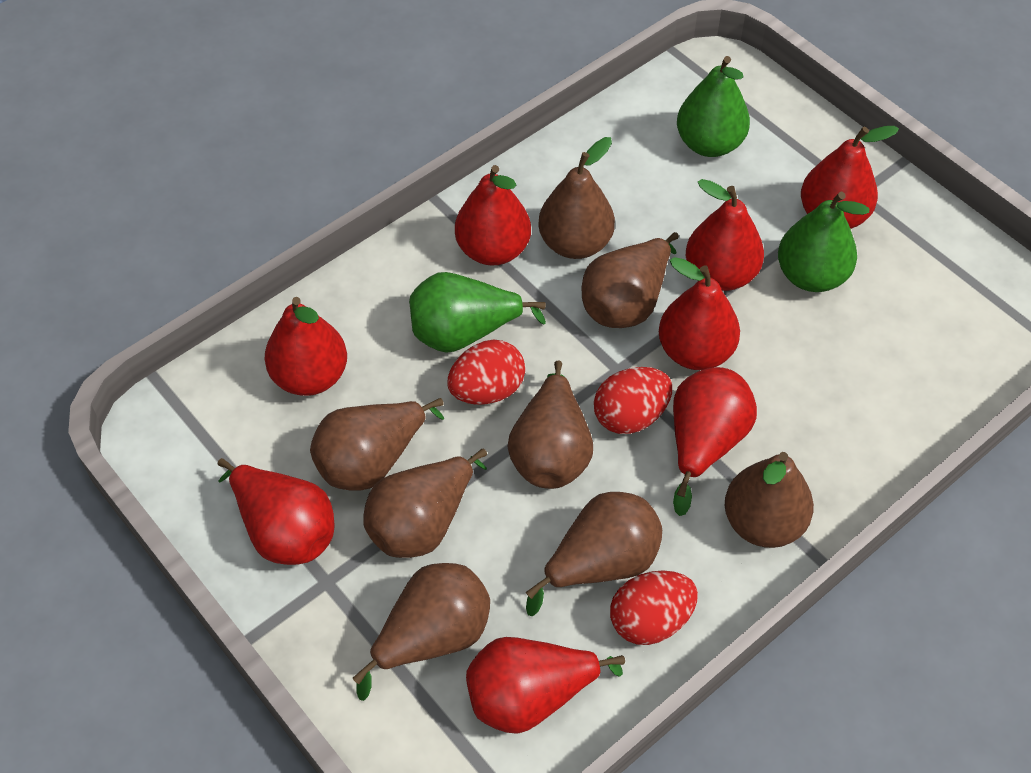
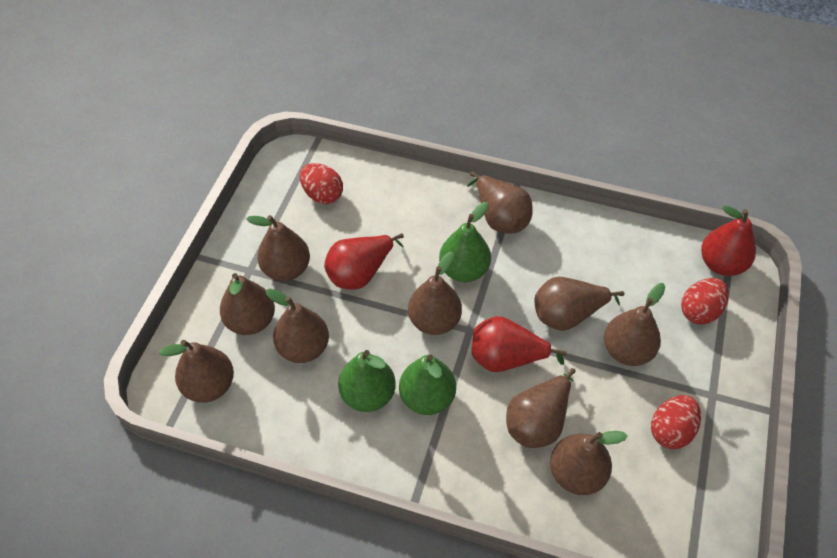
brown pear: [310,398,445,491] [352,563,490,701] [363,449,487,558] [507,361,593,489] [526,492,662,616] [538,137,615,259] [582,232,679,328] [725,452,814,548] = 8 -> [159,340,234,403] [220,273,275,335] [247,215,310,281] [266,289,329,363] [408,252,462,335] [467,171,533,234] [506,368,576,448] [535,277,624,331] [550,431,627,495] [604,283,665,366] = 10
red pear: [218,458,335,565] [265,297,347,396] [455,165,531,265] [466,637,625,734] [659,257,740,370] [673,367,757,516] [686,179,764,291] [801,126,899,229] = 8 -> [324,233,404,290] [471,316,567,372] [701,206,756,276] = 3

